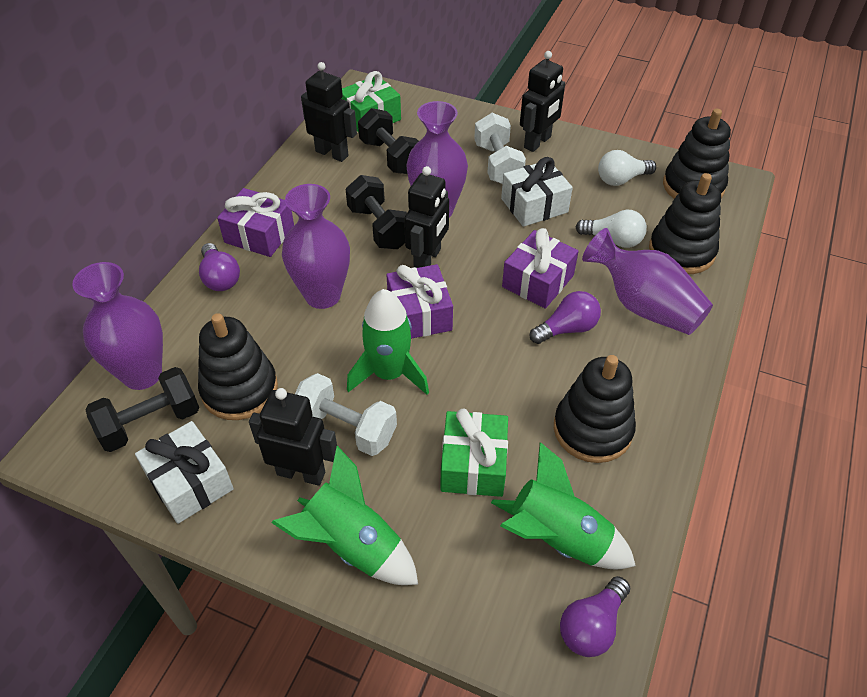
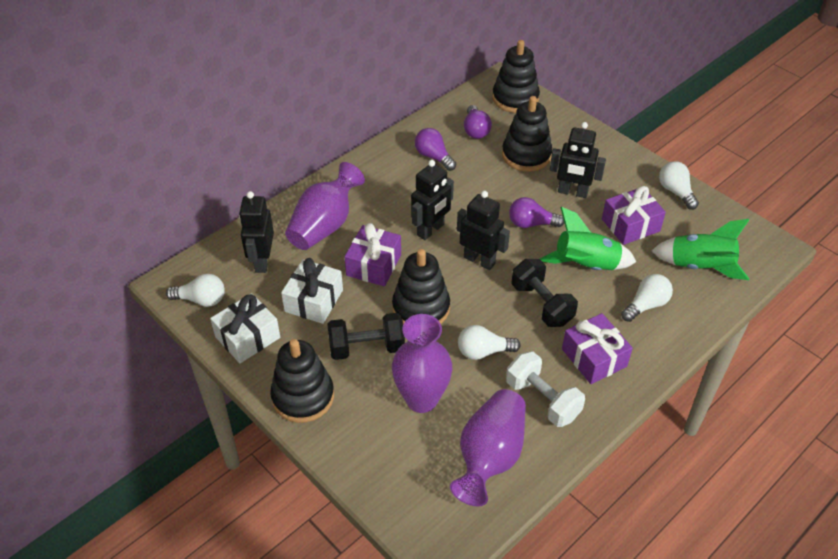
black dumbbell: [85,367,199,452] [345,175,407,249] [358,108,419,174] = 3 -> [327,313,405,360] [511,259,578,327] = 2
green gift: [341,71,401,132] [440,409,508,497] = 2 -> none = 0
green rocket: [271,446,418,585] [347,289,429,395] [491,442,636,570] = 3 -> [540,207,636,270] [652,219,749,280] = 2
purple vase: [72,262,163,390] [282,184,350,309] [406,101,468,218] [582,228,713,335] = 4 -> [285,162,365,250] [392,314,452,413] [450,389,526,507] = 3
white dumbbell: [295,373,397,456] [474,113,526,184] = 2 -> [506,351,585,427] = 1
white light bulb: [576,210,647,248] [598,150,656,186] = 2 -> [166,274,225,307] [458,325,521,360] [621,274,673,322] [659,161,699,210] = 4

